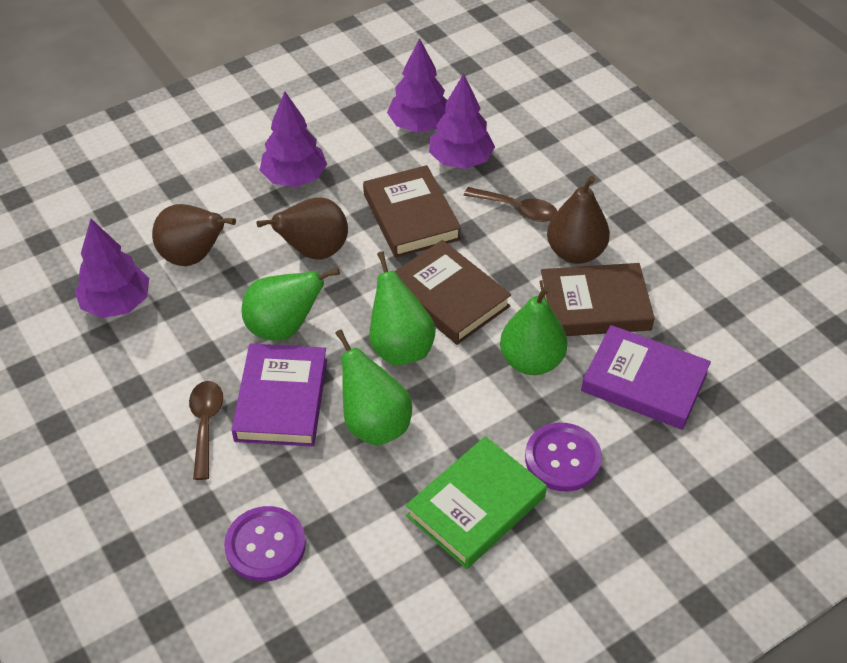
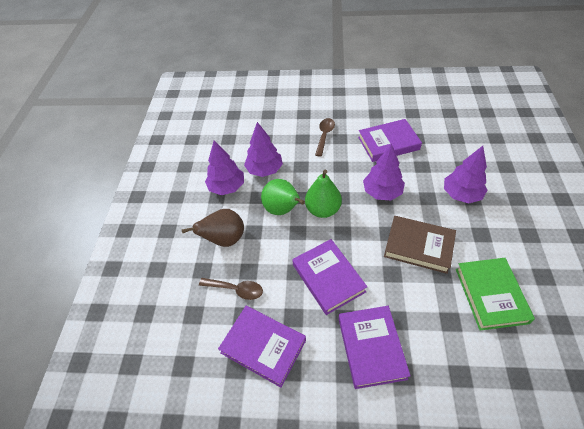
brown book: [363,165,461,258] [395,240,511,345] [539,263,655,336] = 3 -> [384,216,456,274] = 1
brown pear: [152,204,236,266] [257,197,348,260] [547,176,610,264] = 3 -> [182,209,244,247] = 1
green pear: [241,268,340,340] [335,330,412,445] [369,251,436,366] [500,286,567,375] = 4 -> [261,179,305,215] [305,170,342,218] = 2
purple book: [232,344,327,447] [581,325,711,430] = 2 -> [218,306,306,388] [292,239,367,315] [339,306,411,389] [358,119,422,162] = 4
purple button: [224,506,306,582] [525,423,602,491] = 2 -> none = 0

